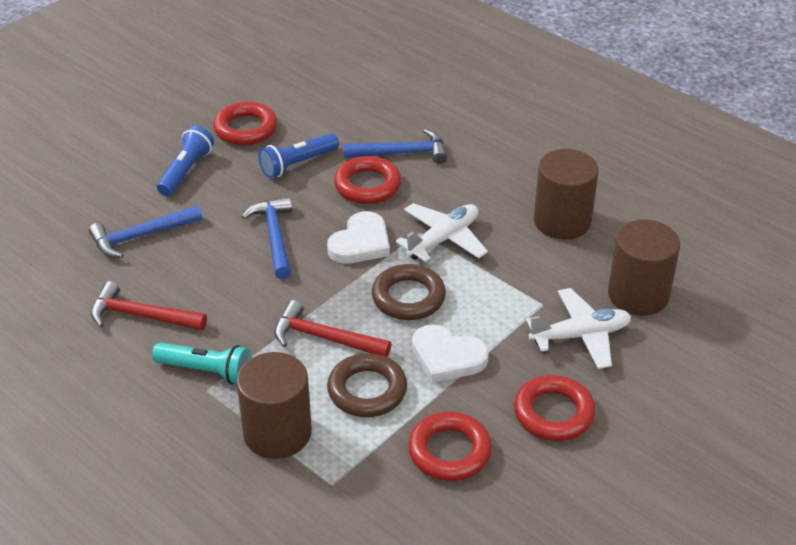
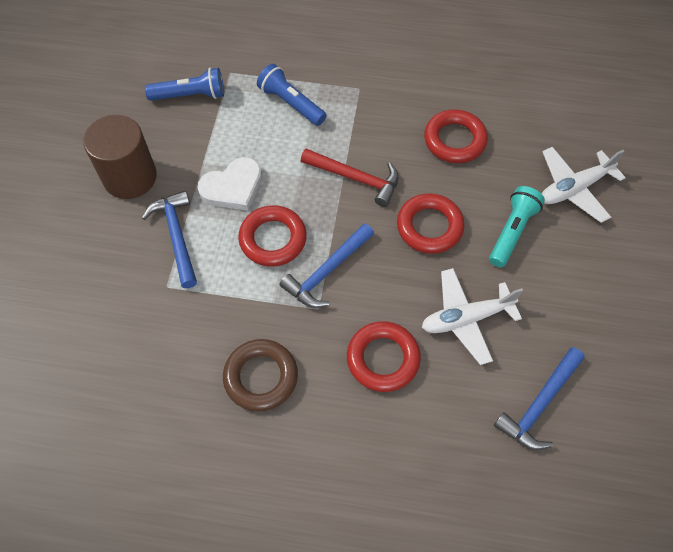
brown cylinder: [236,352,312,459] [534,149,599,240] [608,219,680,316] = 3 -> [83,115,157,199] = 1
brown ring: [327,353,407,417] [372,264,446,320] = 2 -> [223,339,298,411] = 1
red hammer: [91,281,207,331] [274,300,391,357] = 2 -> [301,149,399,207] = 1
white heart: [327,211,390,264] [412,324,489,383] = 2 -> [197,157,262,211] = 1

